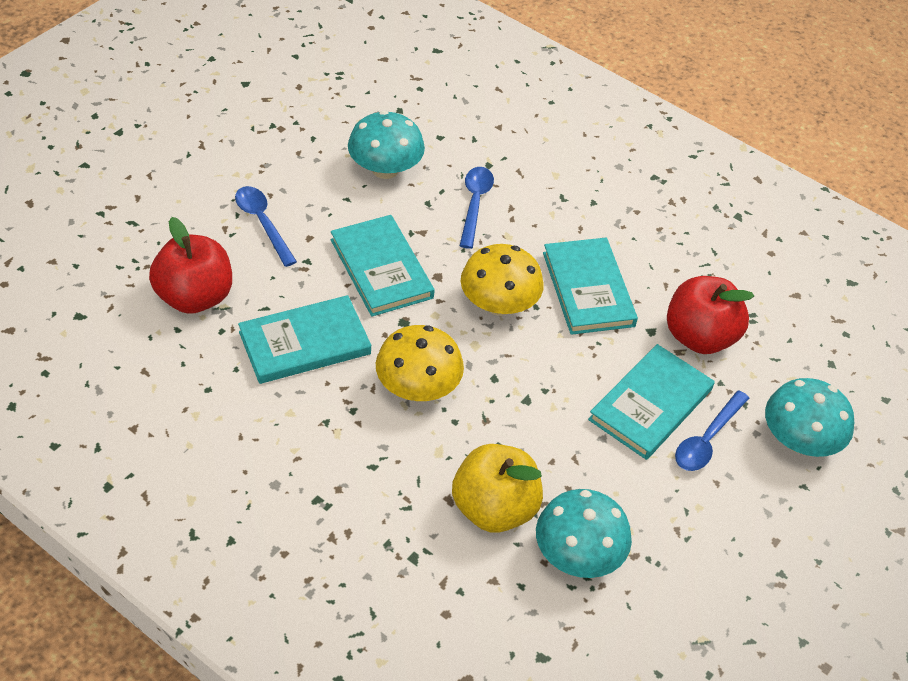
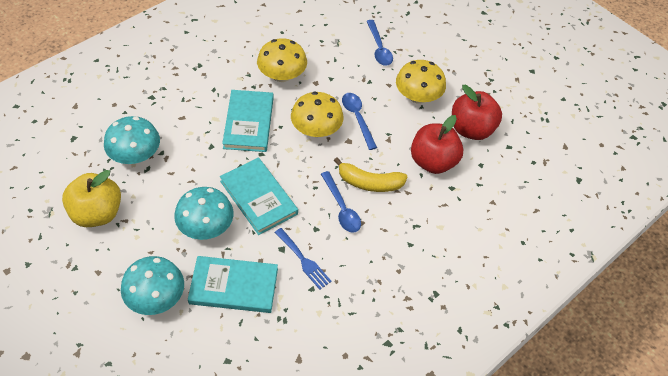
blue fork: none = 0 -> [274,228,332,290] = 1
turquoise book: [238,295,371,384] [331,215,435,317] [543,238,638,335] [588,344,715,460] = 4 -> [188,256,278,313] [220,157,298,235] [222,90,273,152] = 3
yellow banana: none = 0 -> [334,157,408,192] = 1
yellow mushroom: [376,325,464,401] [461,244,544,316] = 2 -> [257,38,307,82] [291,92,344,137] [396,60,446,104] = 3

